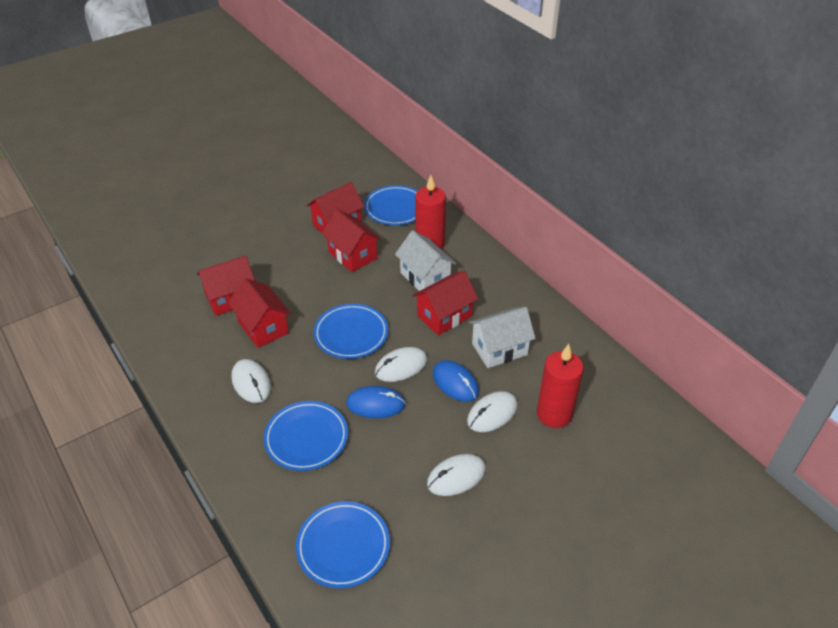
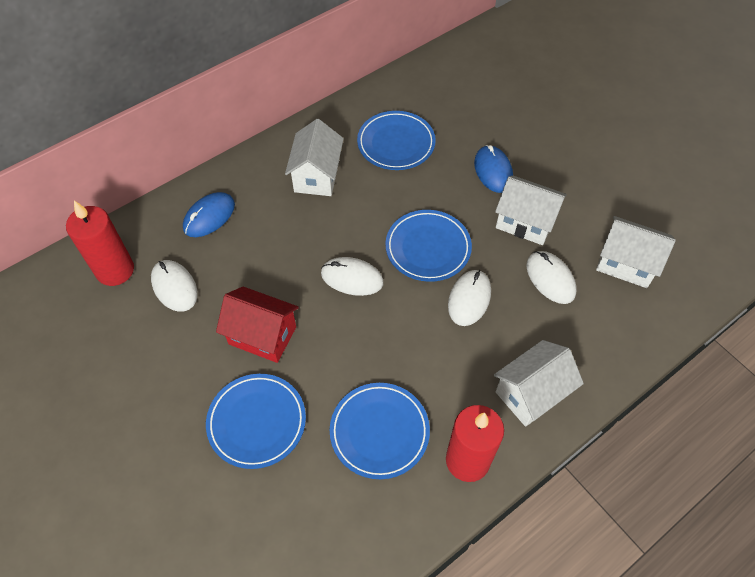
red house: [197,256,255,316] [228,278,291,348] [306,182,364,233] [321,209,381,272] [412,271,478,335] = 5 -> [216,287,299,363] = 1
white house: [395,230,456,291] [469,307,536,368] = 2 -> [285,119,344,196] [494,340,584,427] [495,176,567,245] [596,216,676,288] = 4

